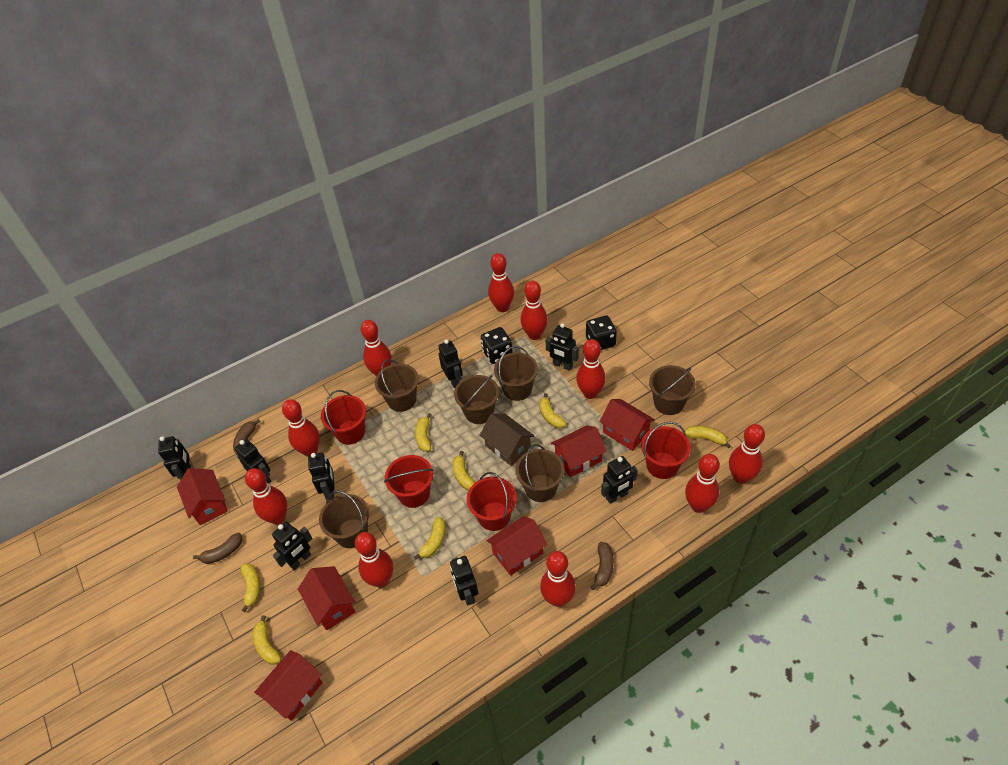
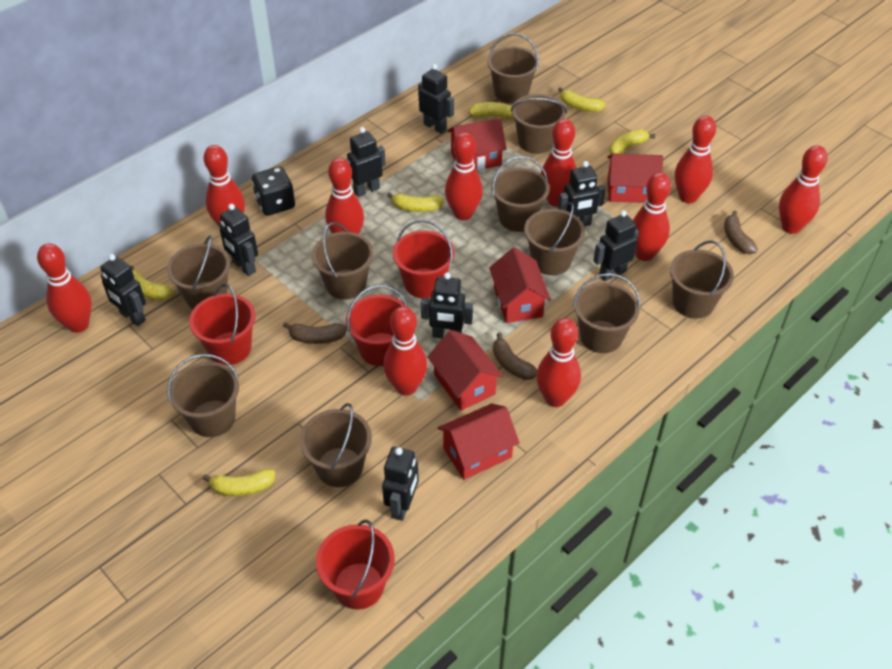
black dice: [481,327,513,364] [586,315,617,350] = 2 -> [252,166,295,216] = 1
brown bucket: [319,491,369,548] [375,359,419,412] [454,375,499,424] [494,346,538,401] [515,444,565,502] [649,365,696,415] = 6 -> [167,235,230,309] [167,354,239,437] [300,403,372,487] [312,222,374,300] [487,33,539,103] [491,156,550,232] [511,94,567,154] [524,202,585,275] [573,273,641,353] [670,240,734,318] = 10
brown house: [479,413,534,466] = 1 -> none = 0
red house: [177,468,228,525] [254,650,323,721] [298,566,355,630] [487,516,547,576] [551,425,607,477] [599,399,655,451] = 6 -> [428,330,503,411] [438,403,519,480] [448,119,506,171] [489,247,551,323] [608,153,663,203] = 5
yellow banana: [241,563,260,612] [252,615,282,665] [414,517,446,560] [415,413,432,452] [453,451,475,490] [539,393,566,428] [685,426,731,448] = 7 -> [130,265,173,300] [203,469,275,496] [387,192,444,212] [469,102,514,119] [558,87,606,112] [610,129,655,154] = 6

